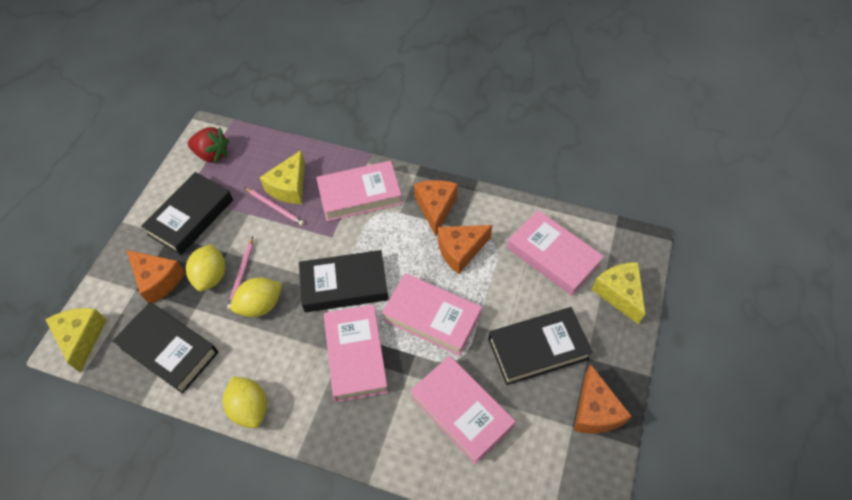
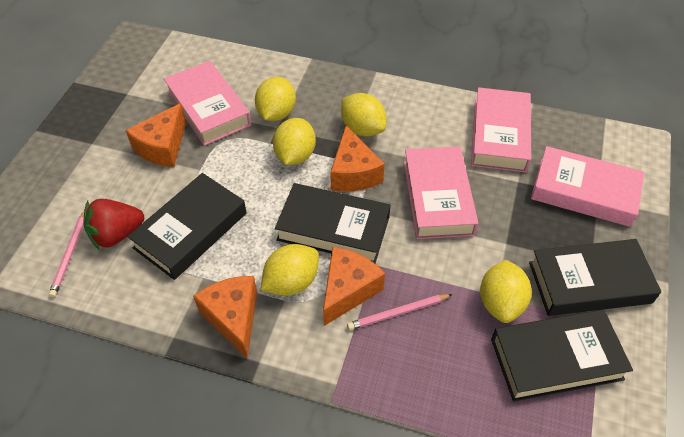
pink book: [316,161,402,221] [324,304,388,402] [382,273,482,356] [410,356,516,465] [507,210,604,296] = 5 -> [164,61,251,146] [404,146,478,239] [471,87,531,173] [531,146,644,227] = 4
yellow cheese: [45,308,106,373] [260,150,305,204] [592,262,645,325] = 3 -> none = 0
yellow lemon: [186,244,225,292] [223,377,267,428] [231,277,282,317] = 3 -> [255,77,296,121] [261,244,319,296] [273,118,316,165] [341,93,386,136] [480,260,532,323] = 5

